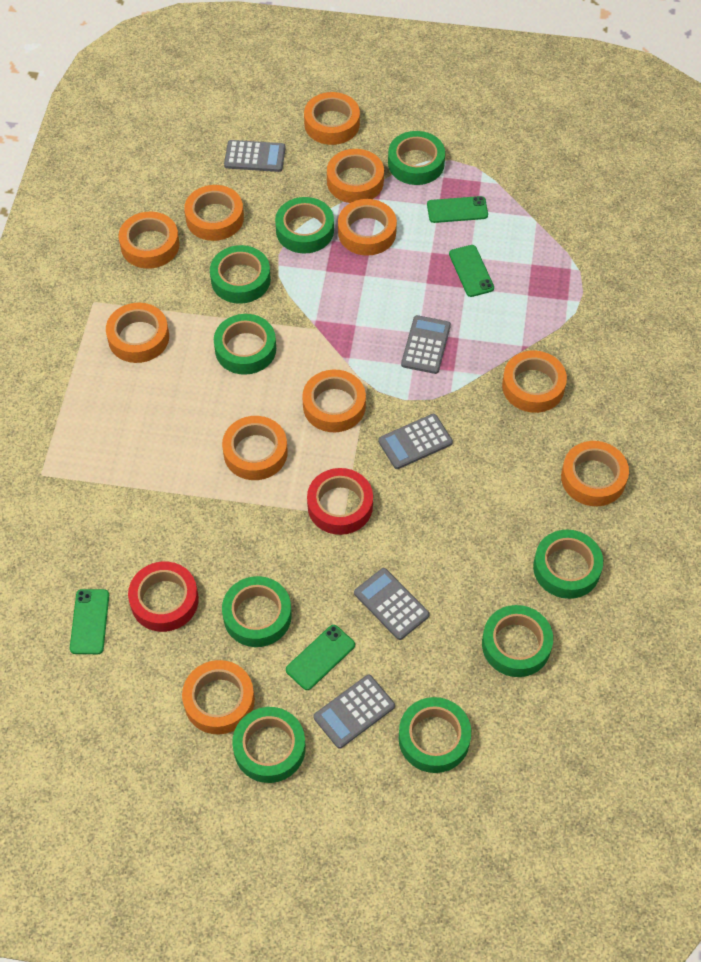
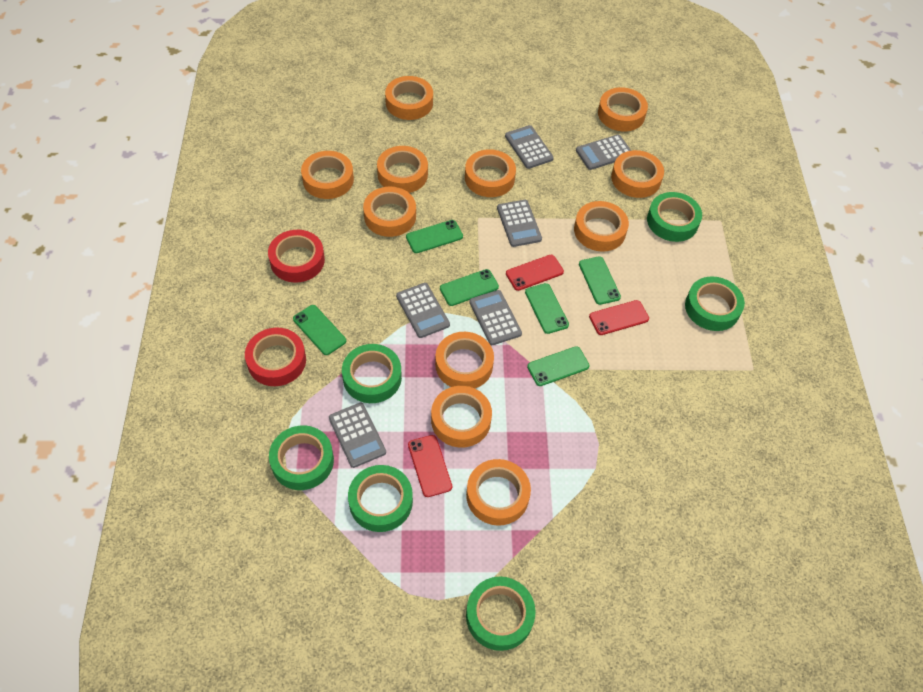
green phone: [70,589,109,654] [286,625,355,690] [427,196,488,223] [449,245,494,297] = 4 -> [293,305,346,355] [406,220,463,253] [440,269,499,306] [525,283,569,334] [527,346,589,386] [579,256,621,305] = 6
green tape: [210,245,271,304] [214,314,276,375] [222,576,292,647] [232,707,306,783] [275,197,334,253] [388,131,445,185] [399,697,471,773] [482,605,553,677] [533,530,603,599] = 9 -> [269,425,334,490] [342,344,402,403] [348,465,413,532] [466,577,535,651] [647,192,702,242] [685,276,745,331] = 6
grey calculator: [224,140,286,172] [313,675,395,749] [354,568,430,640] [378,414,453,469] [401,315,451,374] = 5 -> [329,402,386,468] [396,283,450,338] [469,290,522,345] [497,200,542,247] [505,125,554,169] [576,135,631,170] = 6
red phone: none = 0 -> [408,435,452,497] [506,255,564,291] [589,300,649,335] = 3

